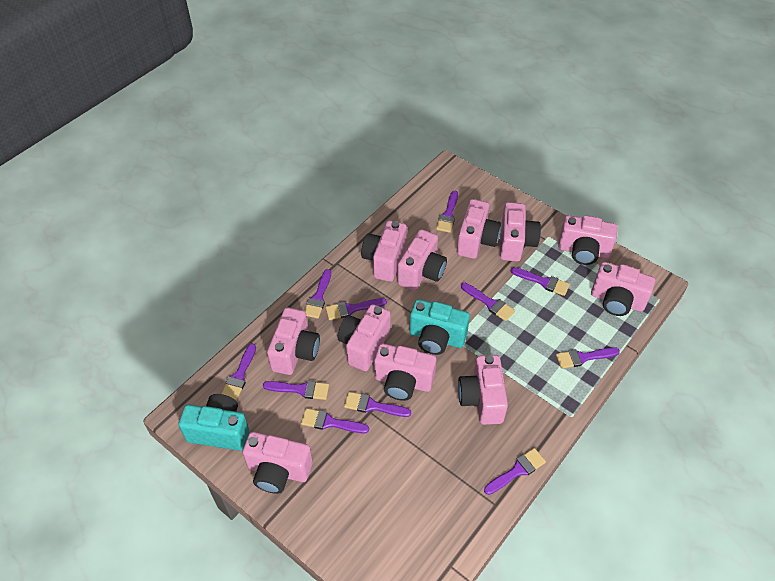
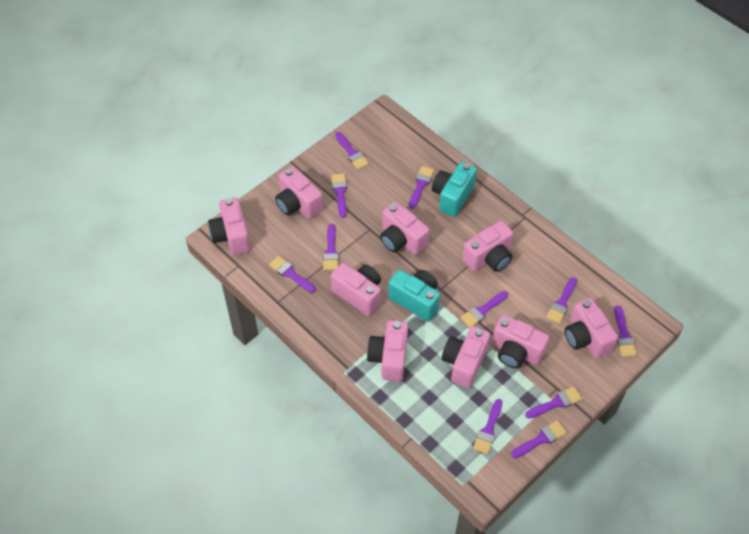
pink camera: [243,432,313,494] [267,307,320,375] [338,304,391,371] [361,220,407,282] [374,344,436,401] [397,229,447,291] [457,199,501,259] [458,355,508,425] [500,202,541,261] [558,215,618,265] [591,262,655,316] = 11 -> [208,197,250,255] [275,166,323,219] [331,263,381,316] [367,320,408,382] [380,202,429,255] [442,326,490,388] [462,221,513,272] [492,315,549,368] [565,298,618,359] = 9

